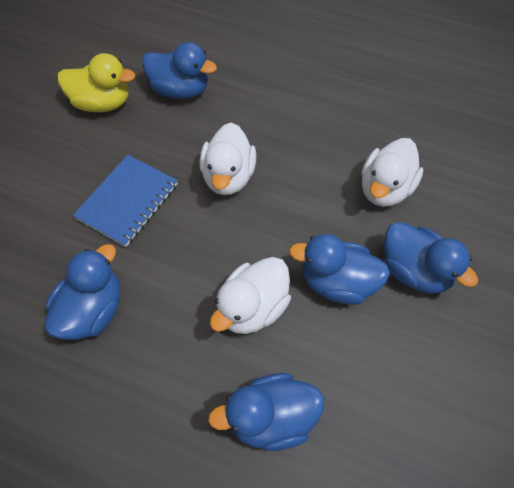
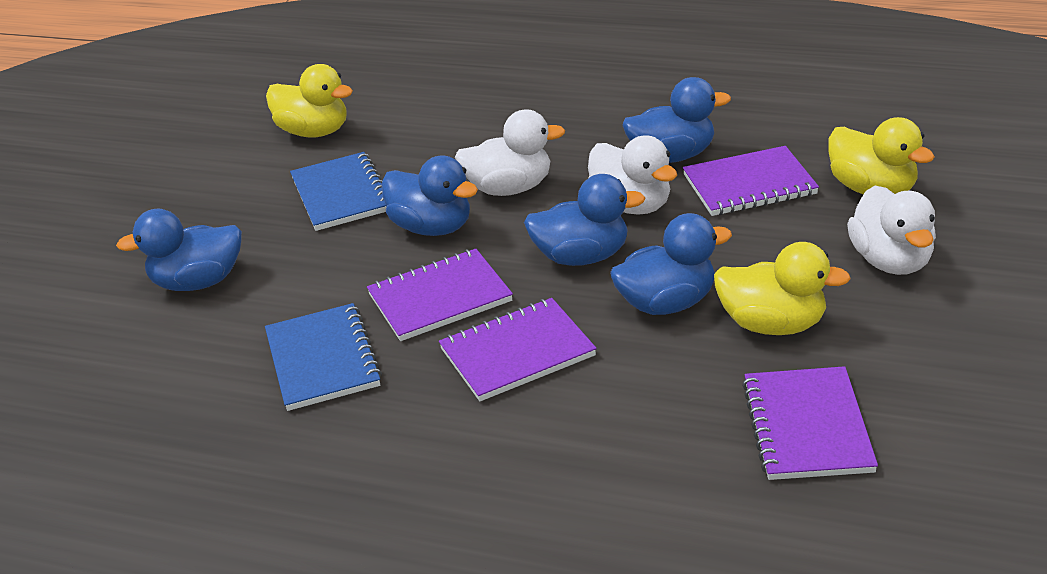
blue notebook: [73,155,178,247] = 1 -> [265,303,382,411] [290,152,387,231] = 2
purple notebook: none = 0 -> [367,249,513,341] [439,298,597,401] [683,146,819,216] [742,366,878,480] = 4
yellow duck: [58,53,135,112] = 1 -> [266,64,353,138] [714,242,851,335] [828,117,935,194] = 3

